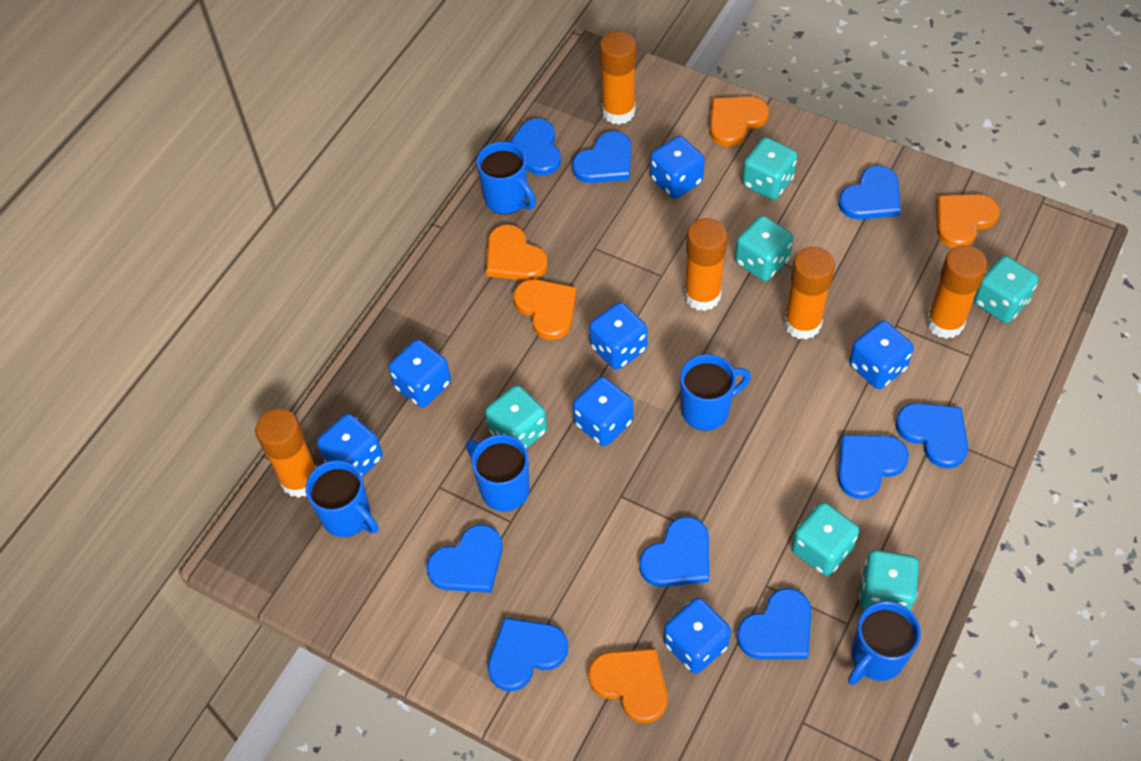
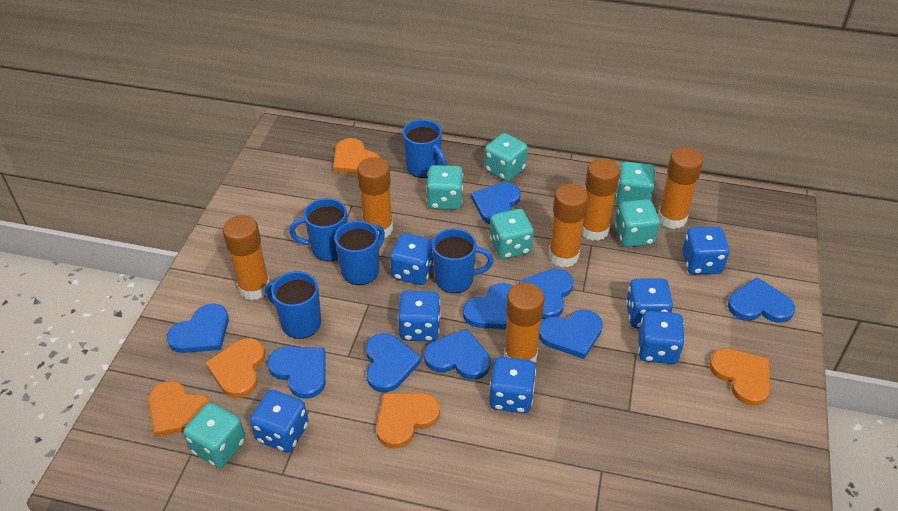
orange glue stick: [255,408,317,498] [599,31,636,125] [684,218,728,311] [784,247,835,340] [926,245,987,339] = 5 -> [223,215,270,300] [357,157,393,238] [504,283,545,363] [549,184,588,267] [582,158,620,241] [658,147,703,229] = 6

